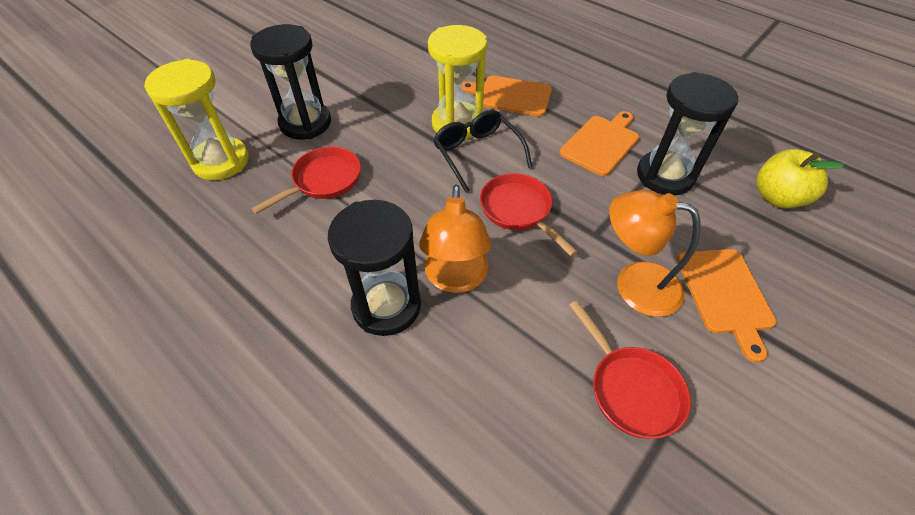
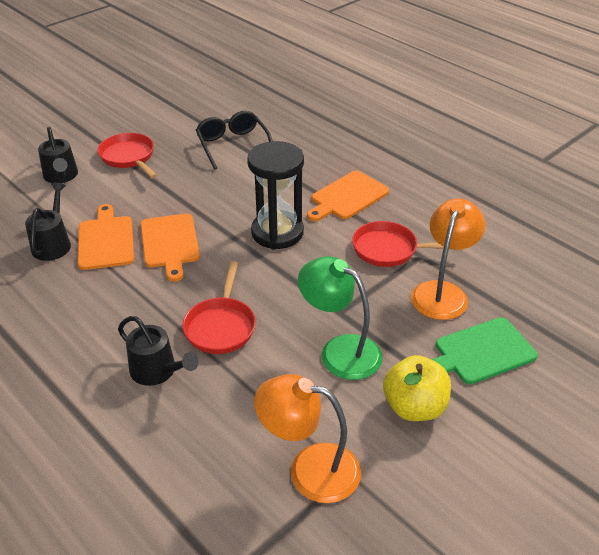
black hourglass: [250,24,331,139] [328,200,421,336] [637,72,739,195] = 3 -> [247,141,304,250] = 1
black watering can: none = 0 -> [25,183,71,261] [38,126,78,183] [118,316,199,386] = 3
green cutting board: none = 0 -> [431,317,538,384] = 1
green lamp: none = 0 -> [298,256,383,380] = 1
yellow hourglass: [144,59,249,180] [428,25,487,140] = 2 -> none = 0

